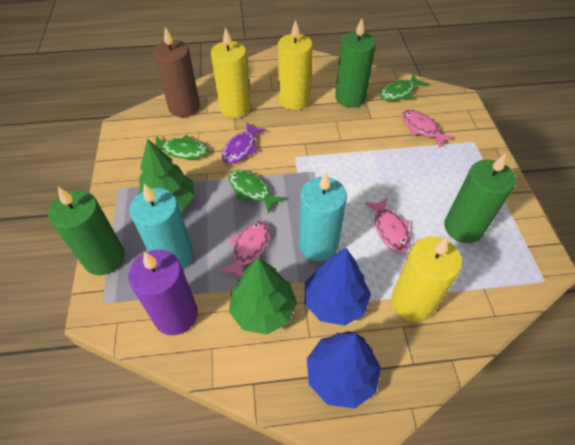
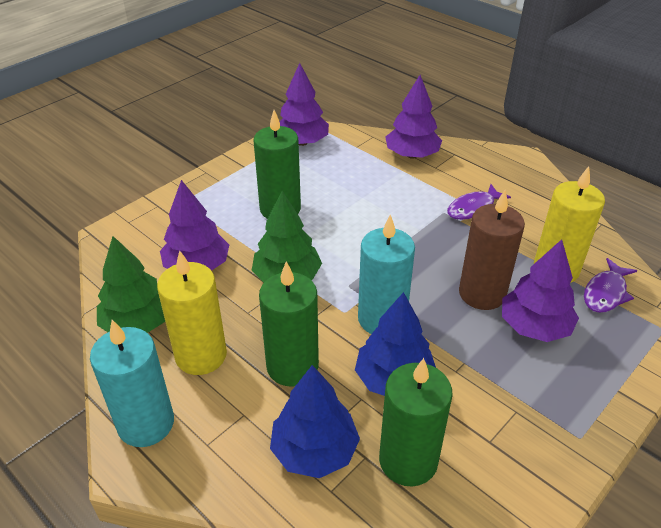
green fish: [155,135,208,159] [229,170,286,214] [380,74,428,101] = 3 -> none = 0
pink fish: [219,221,270,278] [364,197,411,253] [401,110,455,148] = 3 -> none = 0
purple candle: [128,250,198,335] = 1 -> none = 0
purple fish: [222,122,266,164] = 1 -> [447,184,511,220] [584,258,638,313] = 2
purple tree: none = 0 -> [160,180,229,271] [280,63,329,146] [386,75,442,159] [502,239,579,342] = 4
yellow candle: [211,27,251,118] [278,20,313,110] [391,237,462,322] = 3 -> [157,251,227,375] [534,166,605,283] = 2

